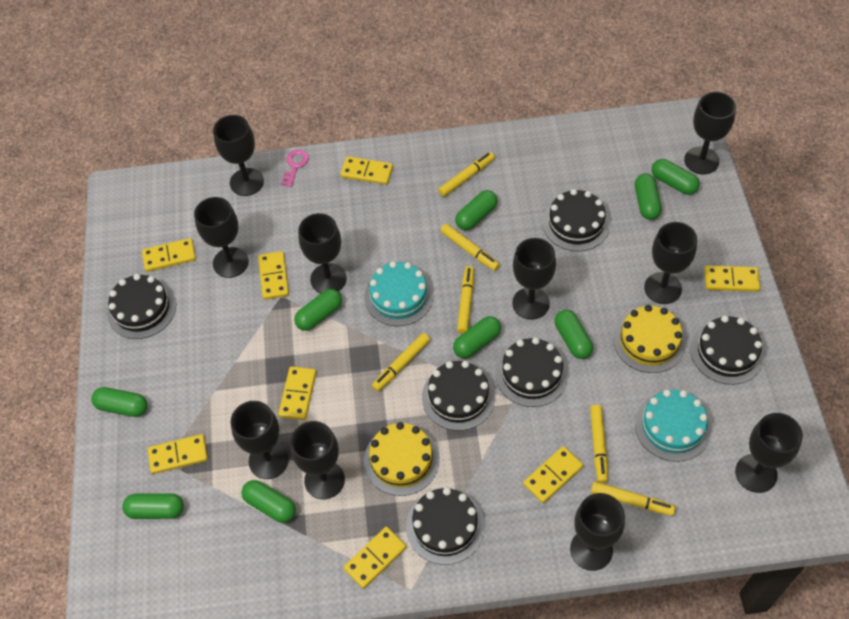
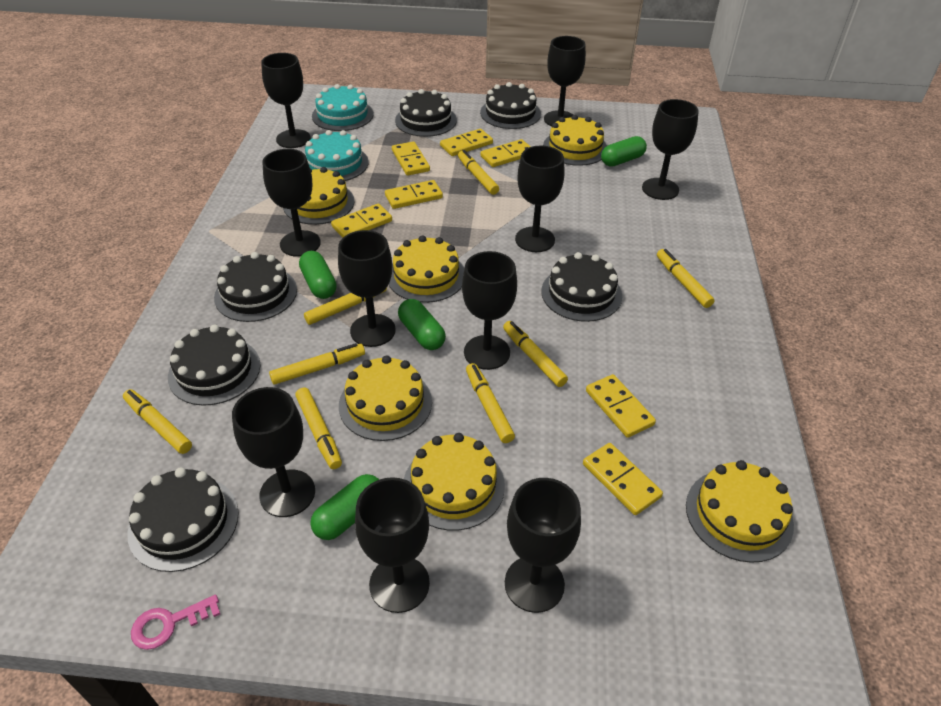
green capsule: [91,387,148,417] [122,493,184,519] [241,480,296,523] [294,289,342,331] [453,316,501,358] [455,190,498,230] [554,310,593,359] [635,173,662,220] [651,159,700,195] = 9 -> [299,251,337,299] [310,474,379,540] [398,299,446,350] [601,136,647,167] = 4
yellow cake: [364,422,440,496] [613,305,686,373] = 2 -> [283,167,355,225] [339,355,432,441] [389,235,464,303] [404,433,505,531] [543,115,607,166] [686,460,794,563] = 6
yellow domino: [142,238,196,272] [148,434,208,474] [258,251,289,300] [278,366,316,420] [341,156,393,185] [344,526,406,589] [523,446,583,503] [704,266,760,292] = 8 -> [331,204,392,238] [385,180,443,209] [392,142,430,176] [440,129,493,156] [480,139,530,167] [583,443,663,515] [586,374,656,438] = 7
yellow marker: [372,333,430,392] [438,152,495,197] [440,224,500,271] [457,266,474,334] [590,405,608,483] [591,481,676,516] = 6 -> [123,389,192,454] [269,343,365,385] [295,387,342,469] [304,288,387,325] [458,150,499,195] [466,363,515,443] [503,321,568,387] [657,249,714,308] = 8

